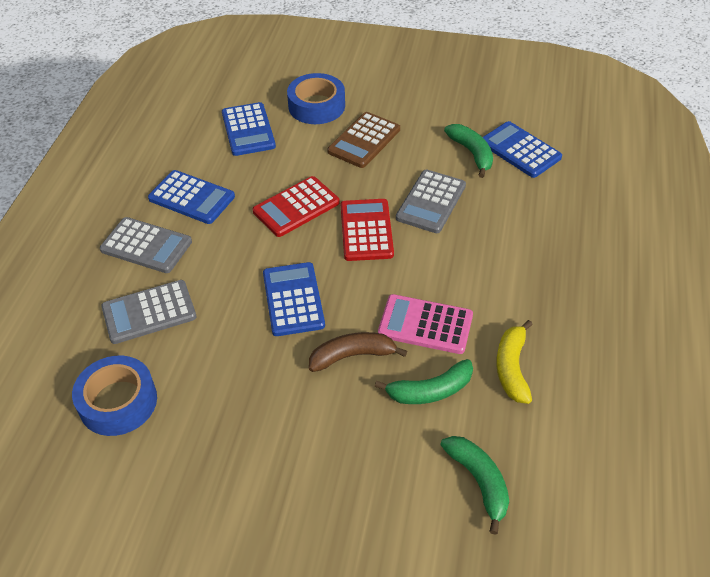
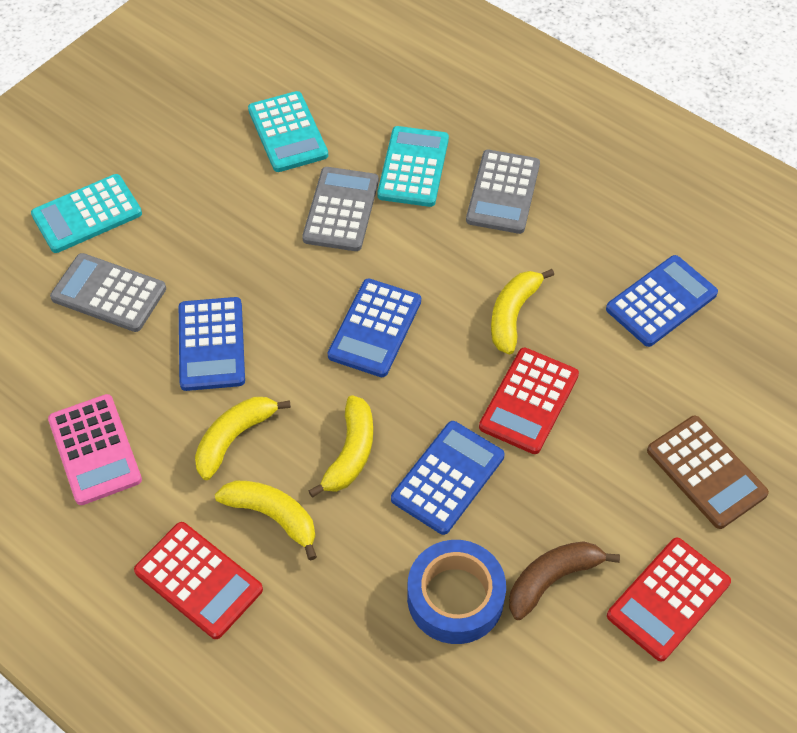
blue tape: [72,356,157,436] [287,73,345,124] = 2 -> [407,540,506,644] = 1
green banana: [375,359,473,404] [440,436,509,535] [444,124,493,178] = 3 -> none = 0
red calculator: [253,176,340,237] [341,199,394,261] = 2 -> [134,522,263,639] [479,348,579,454] [607,537,731,662] = 3
turquoise calculator: none = 0 -> [31,174,142,253] [248,91,328,172] [377,126,449,207] = 3
yellow banana: [496,320,533,404] = 1 -> [195,397,291,480] [215,480,317,561] [309,395,373,497] [491,269,554,354] = 4

